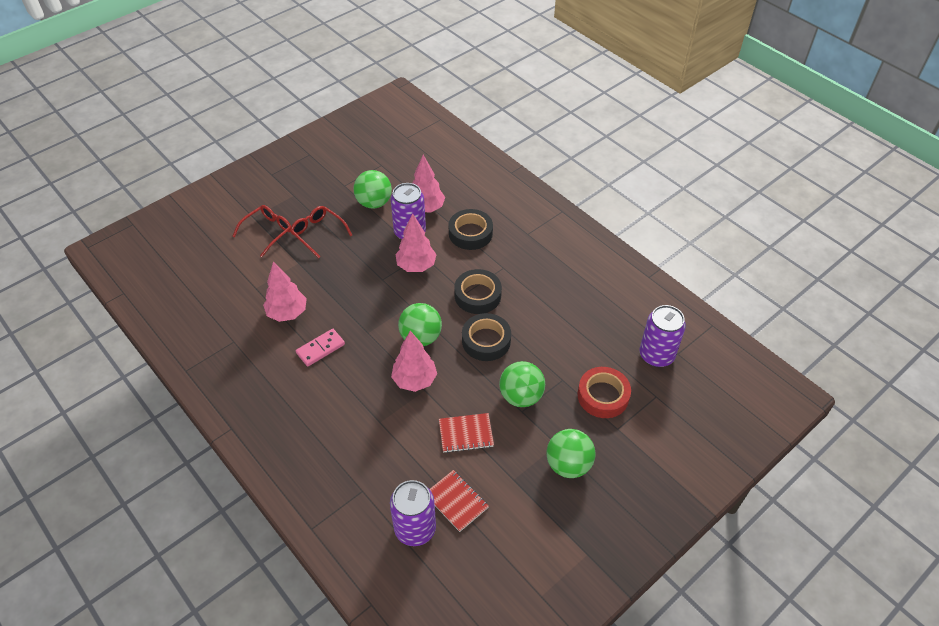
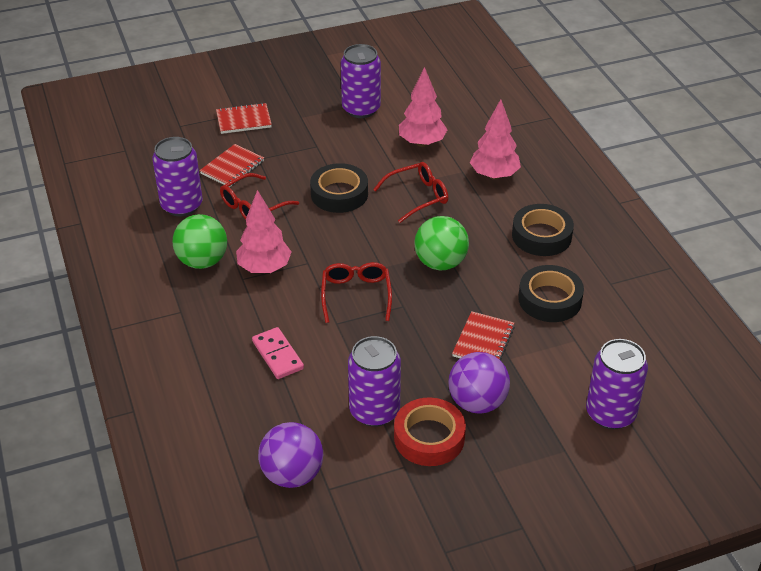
green ball: [353,170,392,209] [398,303,442,346] [499,361,545,407] [547,429,596,478] = 4 -> [172,214,227,269] [414,216,469,270] = 2
pink tree: [263,261,307,322] [391,331,437,392] [395,213,437,272] [412,155,445,213] = 4 -> [236,190,291,273] [399,67,448,147] [470,99,521,180] = 3
purple ball: none = 0 -> [258,422,323,488] [449,352,510,414] = 2
purple can: [390,480,436,546] [391,183,426,240] [640,305,686,367] = 3 -> [152,137,203,216] [341,44,381,118] [348,336,401,427] [586,339,648,429] = 4
red glasses: [232,205,291,257] [290,206,352,258] = 2 -> [220,173,299,220] [321,262,392,323] [373,162,448,223] = 3
red notebook: [430,470,489,532] [439,413,494,453] = 2 -> [200,144,264,187] [216,103,272,134] [452,311,515,361] = 3

